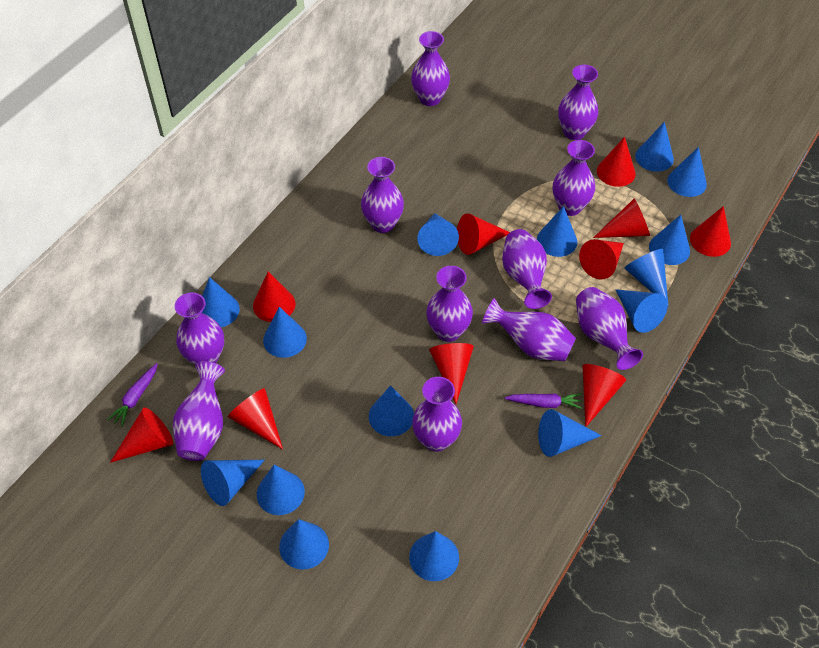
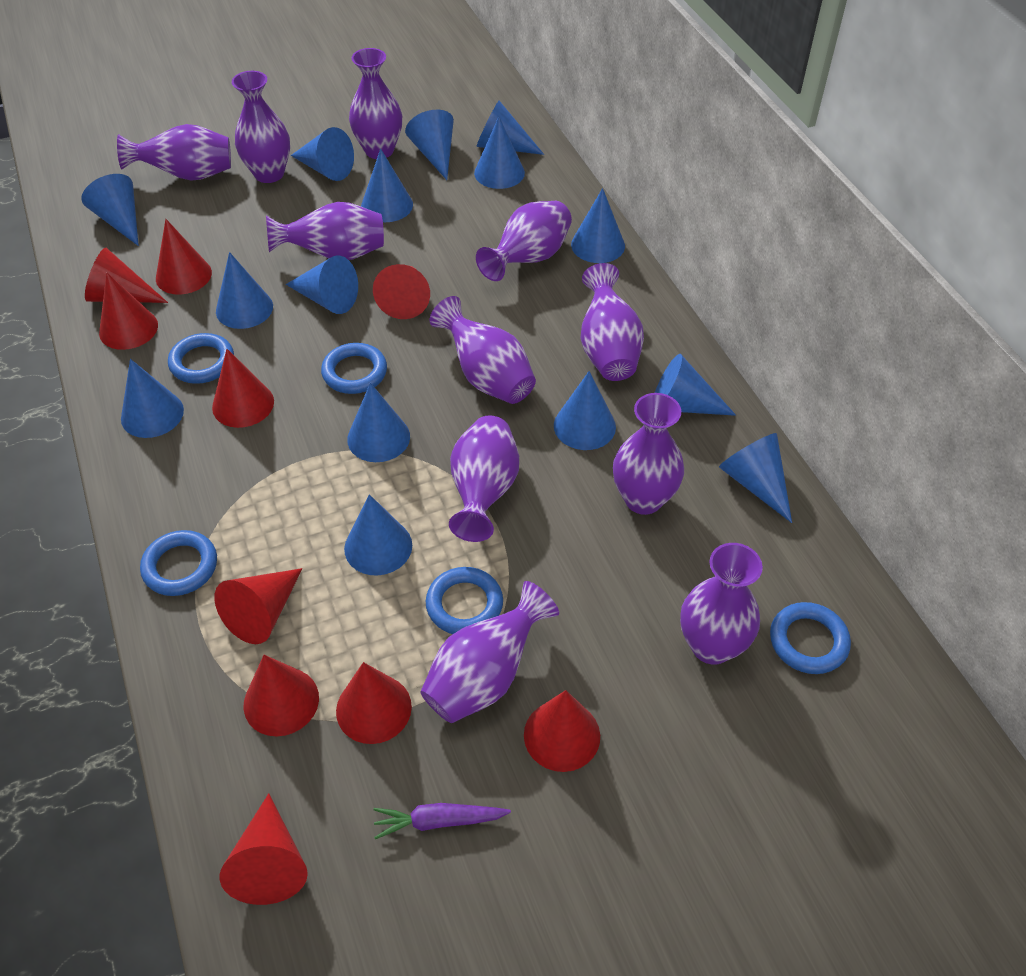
blue ring: none = 0 -> [140,530,217,596] [168,333,234,384] [321,343,387,394] [426,567,503,634] [770,602,851,674] = 5
purple carrot: [107,363,157,426] [505,393,582,409] = 2 -> [373,803,511,839] = 1

